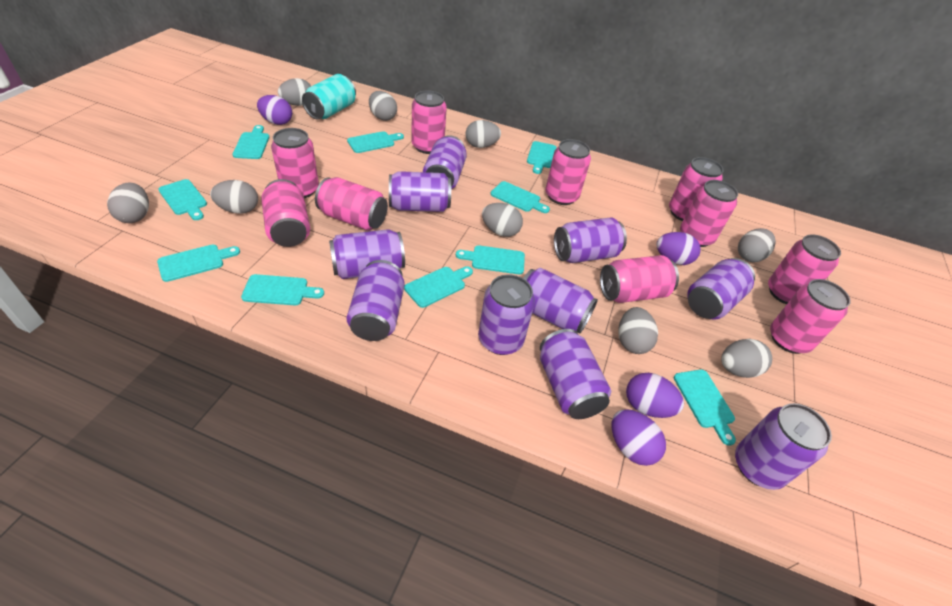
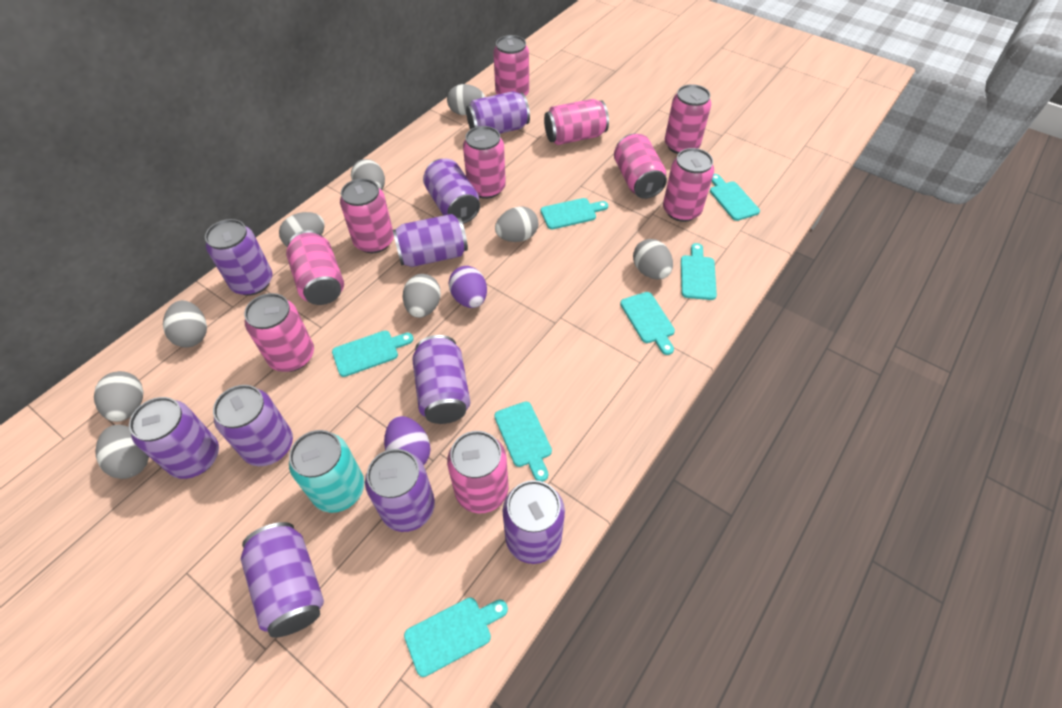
purple egg: [257,95,292,125] [612,409,666,466] [626,373,684,418] [656,232,701,265] = 4 -> [384,416,431,465] [449,266,487,308] = 2
turquoise cutting board: [157,244,240,282] [158,179,207,220] [232,125,269,159] [241,274,324,305] [347,131,404,153] [404,266,473,308] [456,245,525,274] [491,181,550,213] [527,141,556,174] [674,369,736,446] = 10 -> [332,331,414,377] [404,597,508,677] [494,402,552,482] [541,198,608,229] [620,292,675,355] [681,243,717,300] [710,174,760,221] = 7

